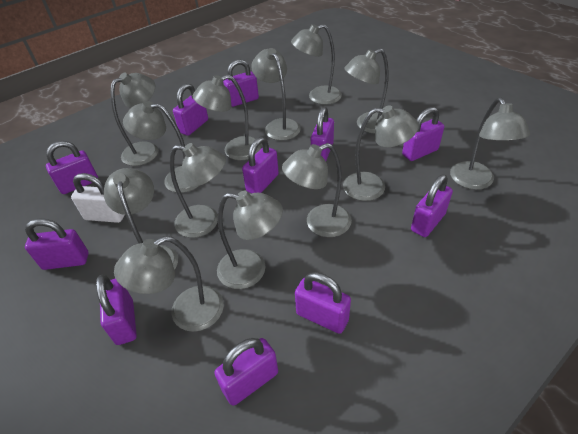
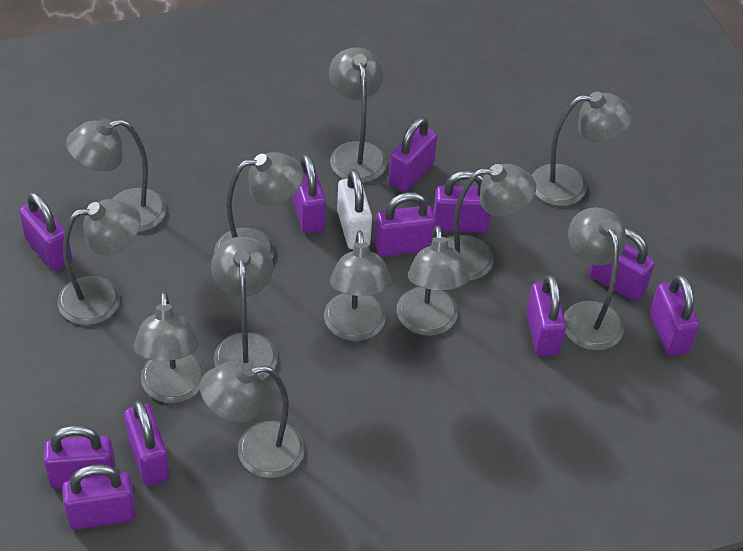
grey lamp: [104,168,178,270] [110,73,158,166] [114,236,224,332] [123,101,199,193] [170,143,226,238] [193,75,262,160] [217,191,283,289] [251,48,301,141] [282,143,352,237] [291,24,342,105] [343,105,419,201] [344,48,389,133] [450,98,530,190] = 13 -> [57,199,141,325] [66,118,167,232] [134,292,205,403] [200,362,305,478] [211,237,278,381] [215,152,304,259] [324,230,392,341] [329,47,387,183] [397,225,469,336] [447,164,536,281] [532,92,633,206] [564,207,626,351] = 12

